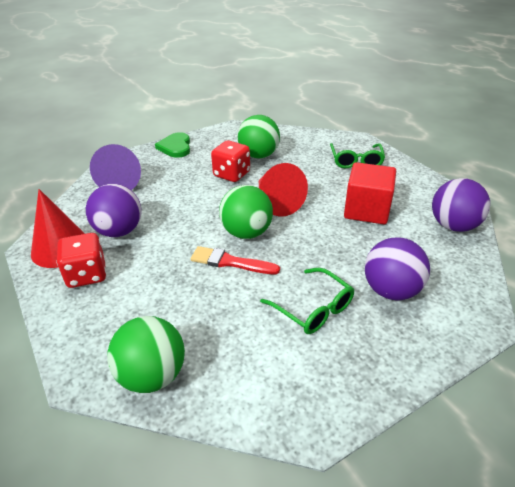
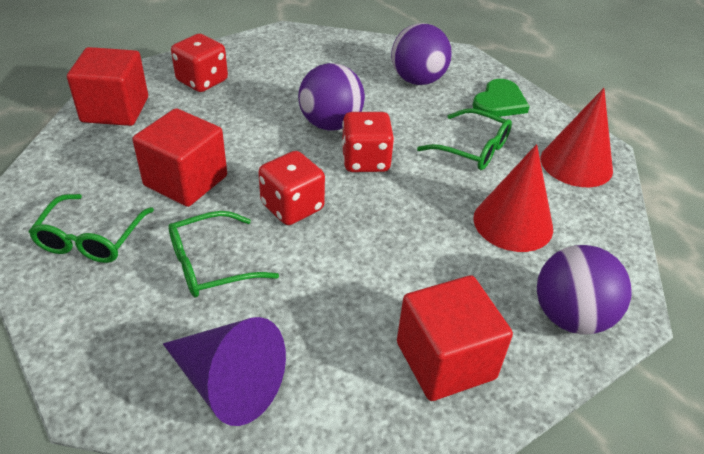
green ball: [107,316,185,393] [219,185,273,239] [238,115,280,159] = 3 -> none = 0
green glasses: [260,268,354,334] [330,143,385,168] = 2 -> [29,194,154,263] [168,211,279,297] [417,108,512,170] = 3
red brush: [191,246,280,274] = 1 -> none = 0
red cube: [344,162,396,224] = 1 -> [67,47,148,126] [132,108,227,207] [397,275,513,401] = 3
red dice: [56,233,106,288] [211,140,250,182] = 2 -> [171,34,228,92] [258,151,325,225] [342,112,394,172] = 3

